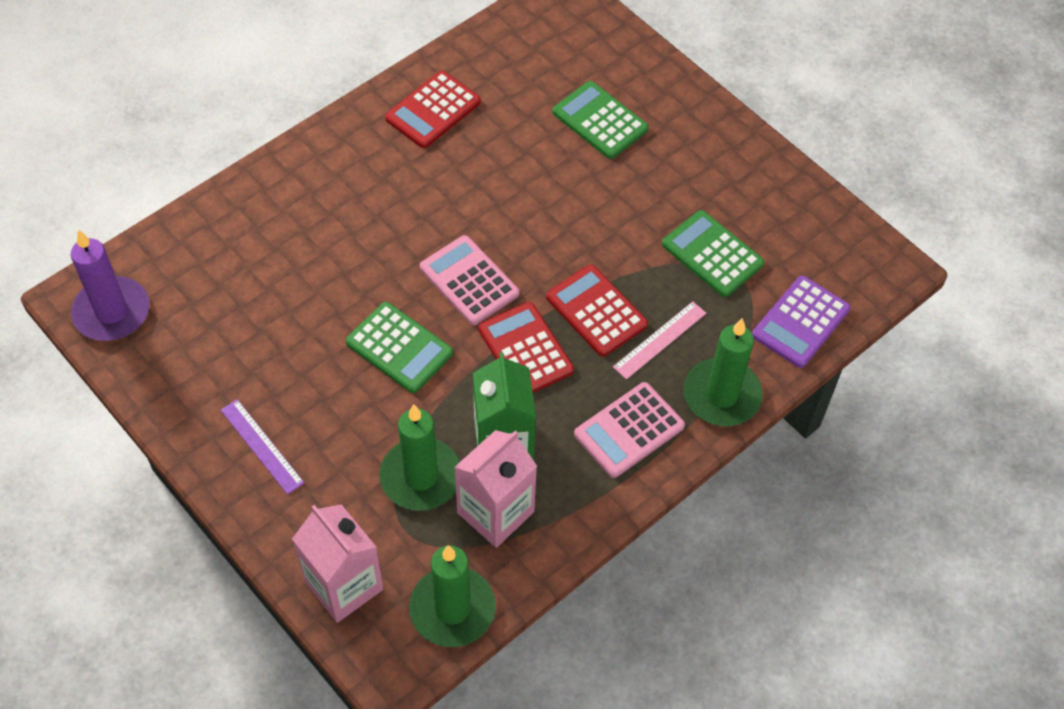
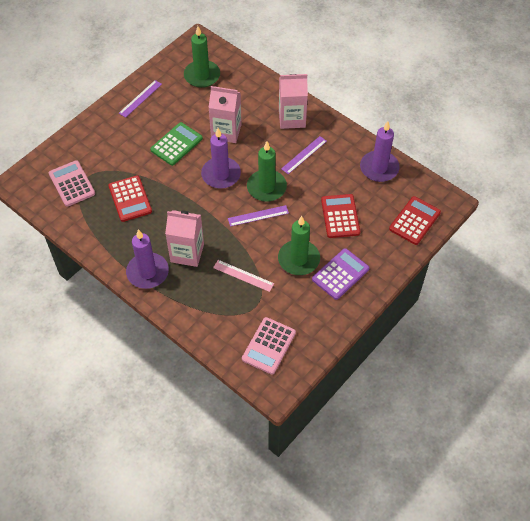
green calculator: [346,302,453,393] [552,81,649,159] [662,210,764,297] = 3 -> [150,122,203,166] = 1
green carton: [473,352,536,461] = 1 -> none = 0
pink carton: [292,504,383,623] [454,430,537,548] = 2 -> [165,210,204,267] [208,86,242,143] [279,74,308,129] = 3
purple candle: [71,229,149,341] = 1 -> [126,229,169,289] [201,128,241,189] [360,121,400,182] = 3
purple ruler: [221,399,304,495] = 1 -> [119,80,162,118] [228,205,289,227] [281,136,327,174] = 3

